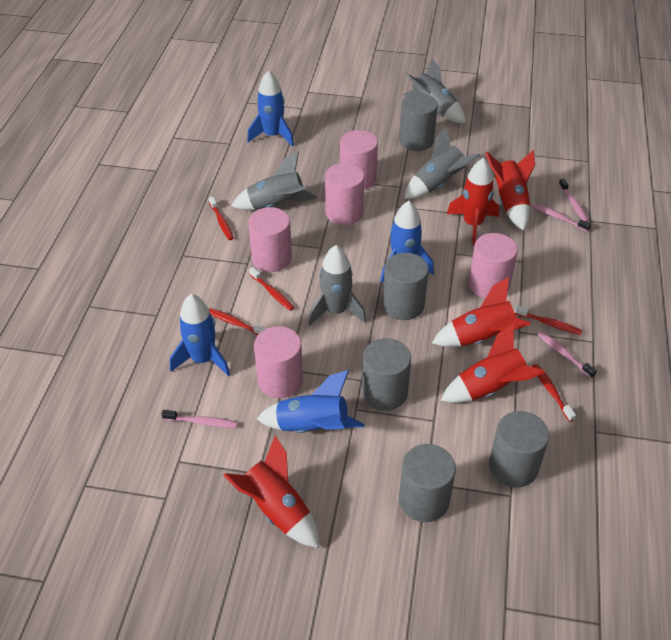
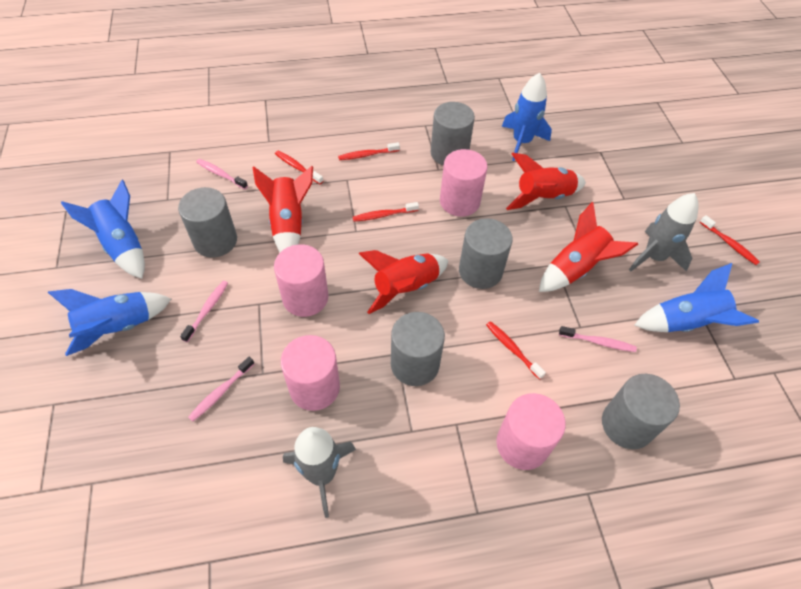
grey rocket: [231,151,317,210] [308,245,366,326] [403,59,466,123] [404,127,481,199] = 4 -> [283,427,356,518] [629,193,699,272] = 2
pink cylinder: [248,207,292,272] [254,326,303,398] [325,163,365,225] [340,130,378,189] [469,233,518,298] = 5 -> [274,244,328,317] [281,335,340,411] [440,149,488,217] [496,393,566,470] = 4
red rocket: [223,436,319,548] [432,277,531,347] [441,323,545,403] [447,158,499,245] [485,150,535,231] = 5 -> [252,166,313,252] [359,250,448,314] [506,153,586,210] [539,202,638,292] = 4

